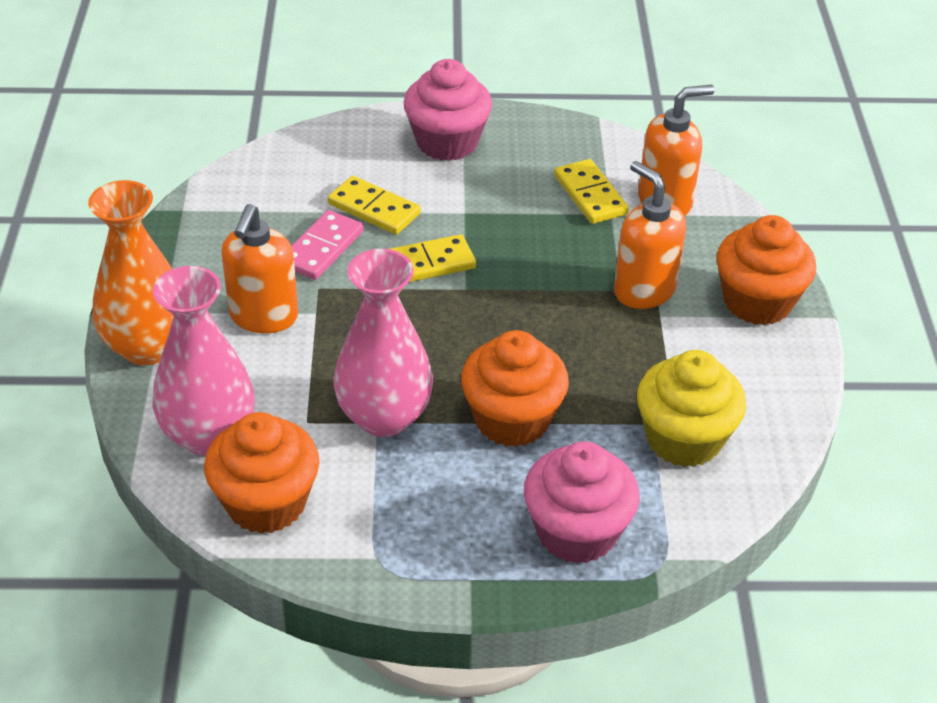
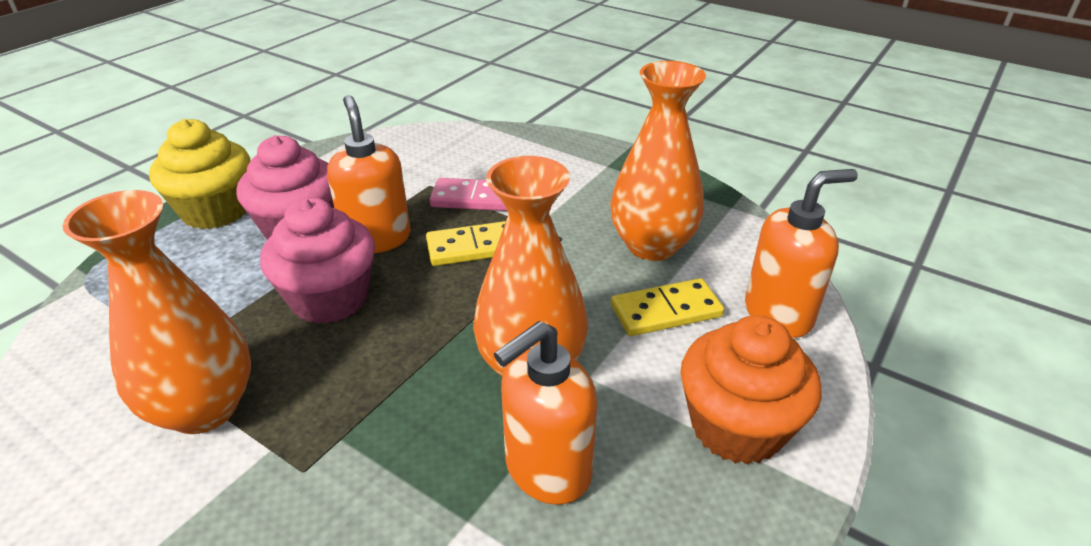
orange cupcake: [204,412,319,534] [461,330,569,447] [716,215,816,325] = 3 -> [680,315,822,465] = 1
orange vase: [88,180,174,365] = 1 -> [63,190,251,434] [473,156,588,376] [610,61,706,261] = 3
pink vase: [153,266,255,456] [334,249,433,437] = 2 -> none = 0
yellow domino: [328,176,421,235] [390,234,476,282] [554,159,629,224] = 3 -> [426,221,506,266] [611,278,724,336] = 2

